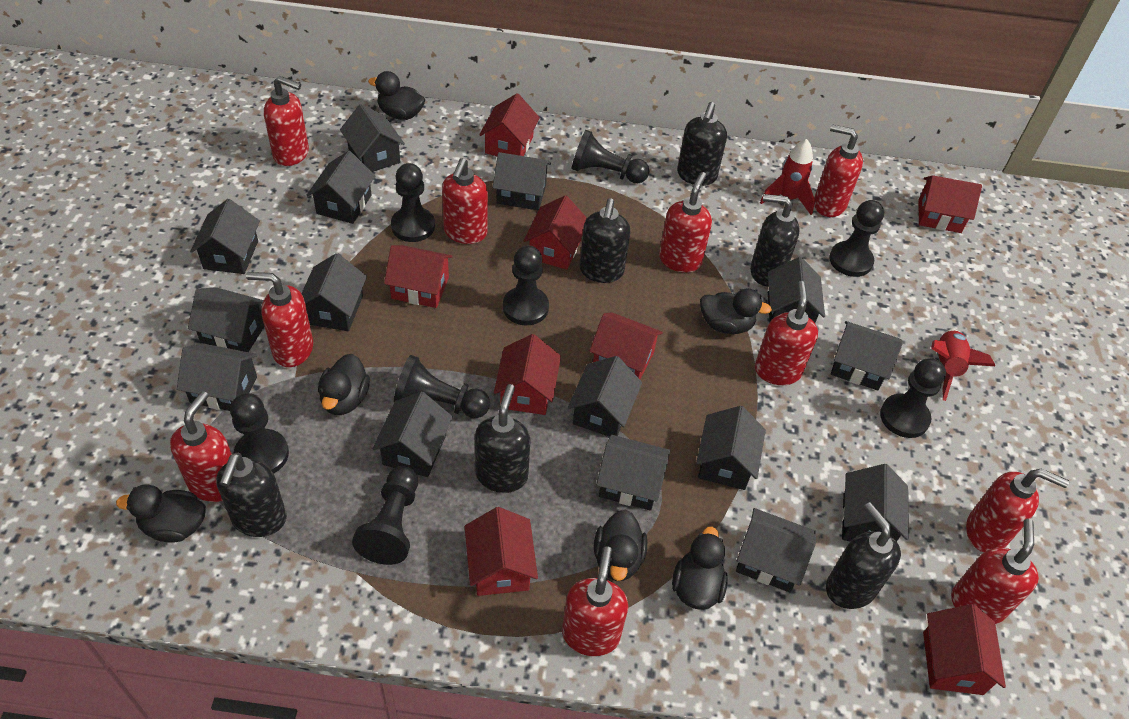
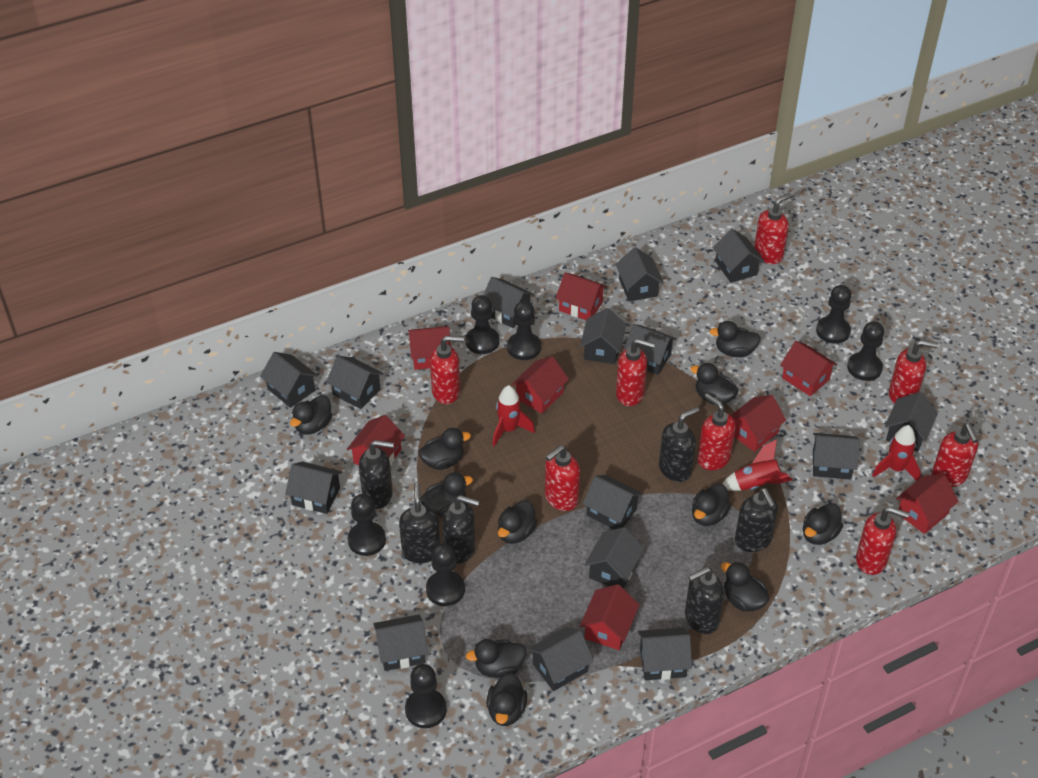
black duck: [116,484,206,543] [318,354,370,415] [368,71,425,120] [594,509,647,581] [672,527,728,610] [700,288,772,334] = 6 -> [290,395,332,434] [418,428,471,470] [420,472,473,516] [466,639,526,678] [486,673,527,726] [498,500,537,544] [691,363,739,405] [692,483,731,526] [709,321,761,357] [721,562,769,611] [803,503,843,545] = 11
black pawn: [230,393,289,473] [352,466,418,565] [391,163,435,242] [394,355,490,418] [503,245,549,325] [571,130,649,183] [829,200,884,277] [880,358,946,438] = 8 -> [348,494,386,556] [405,664,447,728] [426,543,465,606] [466,295,499,354] [507,301,541,360] [816,285,851,344] [847,321,884,381] = 7
red rocket: [760,139,815,215] [931,329,995,401] = 2 -> [492,385,535,446] [722,439,793,491] [872,425,921,481] = 3
red soap dispenser: [170,391,232,502] [246,272,313,367] [264,76,309,166] [442,158,488,244] [562,547,628,656] [659,172,712,273] [755,281,818,385] [814,124,863,217] [951,519,1039,624] [966,469,1069,553] = 10 -> [430,336,464,404] [545,445,580,511] [616,339,655,406] [697,393,736,470] [754,193,792,264] [856,507,909,575] [889,340,938,404] [932,424,978,487] = 8

